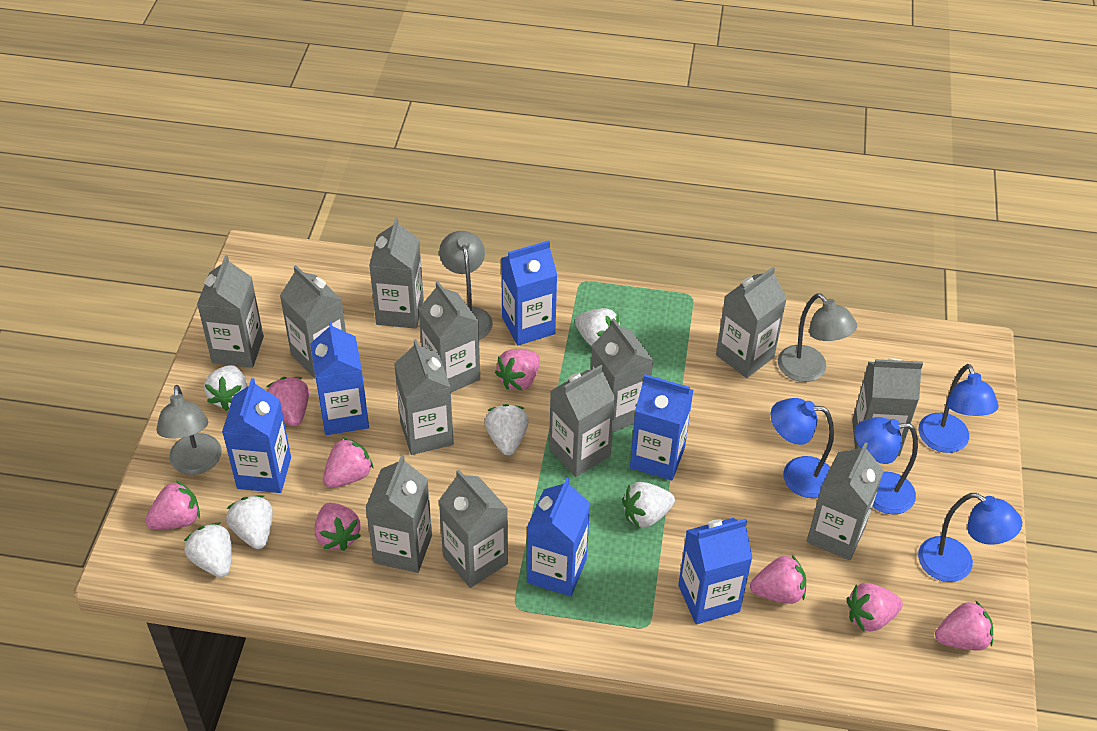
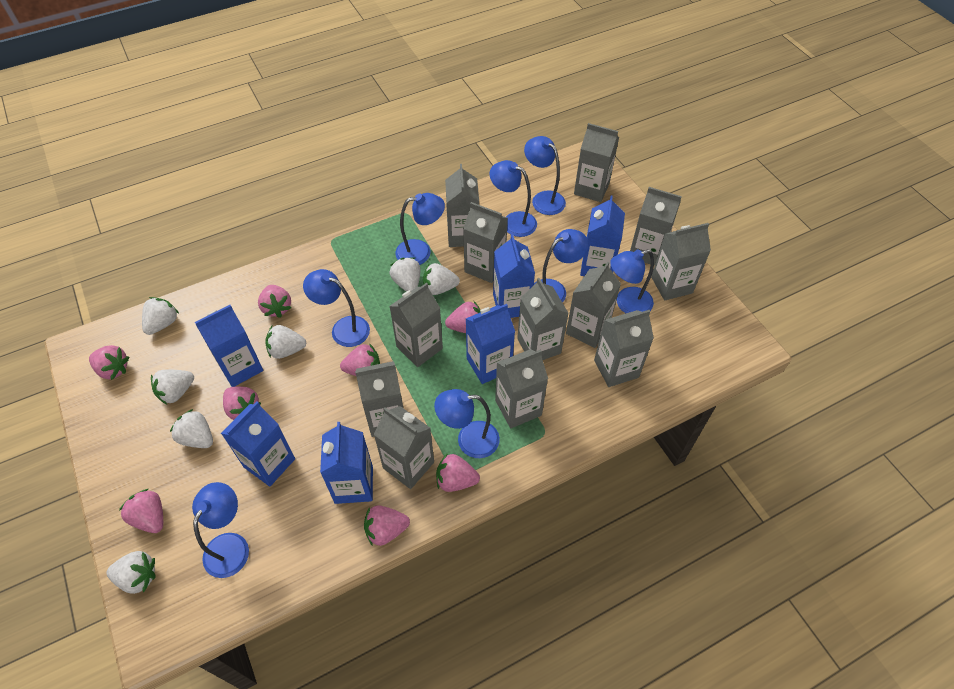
blue lamp: [771,398,834,498] [855,417,918,515] [918,364,999,453] [918,493,1022,582] = 4 -> [192,482,249,578] [303,269,370,347] [395,193,445,265] [434,389,500,458] [490,160,537,237] [524,136,566,215] [534,229,589,303] [610,249,654,313] = 8
grey lamp: [156,385,222,475] [439,231,493,340] [778,293,857,382] = 3 -> none = 0
white strawberry: [184,522,232,577] [204,365,248,411] [226,495,273,549] [485,404,529,455] [575,308,620,346] [622,482,675,528] = 6 -> [107,551,155,594] [142,297,179,335] [151,370,194,404] [170,409,213,448] [265,325,306,359] [390,257,421,292] [423,263,460,295] = 7

